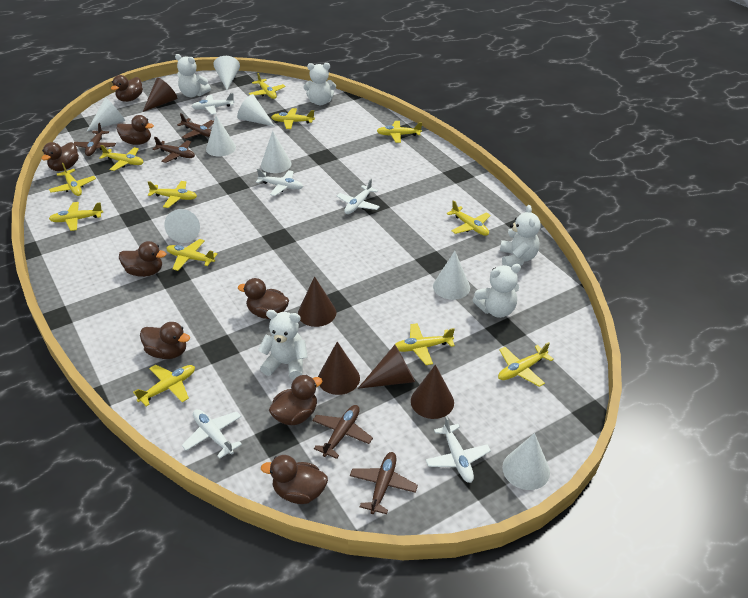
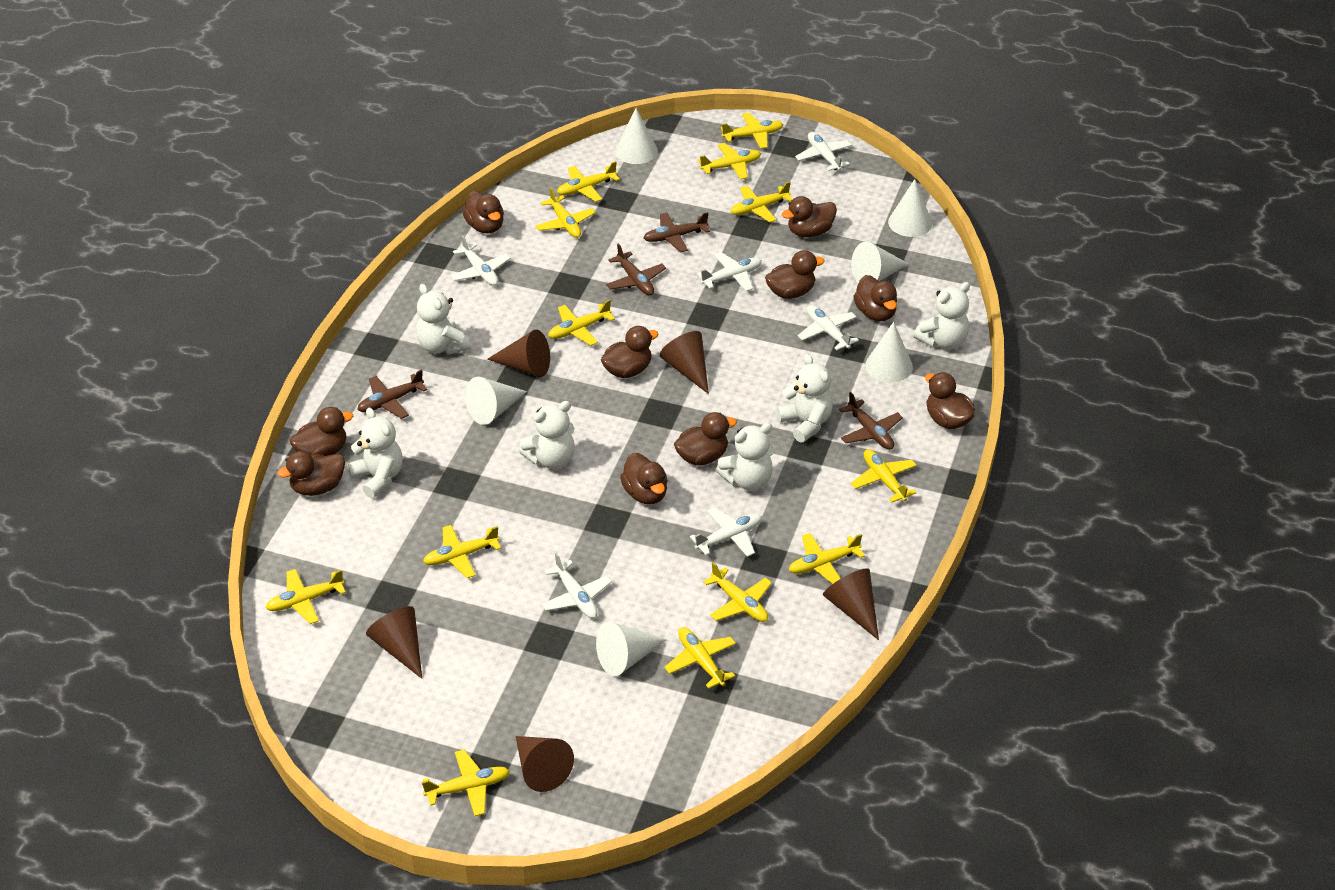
brown duck: [41,142,79,171] [111,75,143,102] [116,115,154,145] [119,241,166,277] [140,322,190,359] [238,278,289,319] [261,455,328,504] [269,375,322,425] = 8 -> [277,451,345,496] [290,407,353,456] [462,191,504,234] [601,326,658,378] [620,453,668,505] [674,412,737,465] [765,250,825,299] [782,196,837,237] [853,275,897,322] [925,372,975,429] = 10
brown plane: [74,123,116,156] [152,137,195,163] [177,113,214,139] [312,405,373,459] [350,452,418,514] = 5 -> [357,369,427,419] [606,243,666,296] [644,212,710,252] [839,392,903,450] = 4
white cone: [87,97,125,131] [164,209,200,243] [206,116,236,156] [213,56,240,90] [237,94,275,126] [261,131,291,173] [433,251,470,300] [502,433,550,490] = 8 -> [465,377,527,425] [596,622,667,676] [615,108,658,164] [851,241,909,283] [865,322,913,382] [888,179,932,237] = 6
white plane: [182,409,242,459] [191,93,235,115] [256,169,303,196] [337,179,380,214] [426,416,491,483] = 5 -> [451,235,511,286] [541,553,612,618] [690,507,762,557] [697,252,762,291] [795,132,852,171] [798,305,859,350] = 6
white teddy bear: [175,54,211,97] [258,310,308,380] [303,63,336,105] [472,264,521,318] [500,205,540,267] = 5 -> [347,408,403,499] [416,284,471,355] [519,401,575,469] [716,423,774,491] [776,354,833,443] [913,282,970,349] = 6
yellow plane: [49,163,96,196] [49,202,103,231] [99,145,144,171] [133,365,195,407] [148,181,197,208] [167,239,218,271] [249,73,286,99] [271,108,315,129] [377,121,422,143] [395,323,455,365] [447,200,491,236] [498,342,554,387] = 12 -> [265,569,346,624] [422,750,510,816] [423,525,501,578] [536,187,596,238] [548,300,615,346] [557,161,620,202] [664,627,736,689] [698,143,761,180] [703,562,772,622] [721,113,784,149] [730,182,793,222] [789,533,865,584] [851,449,917,502] = 13

